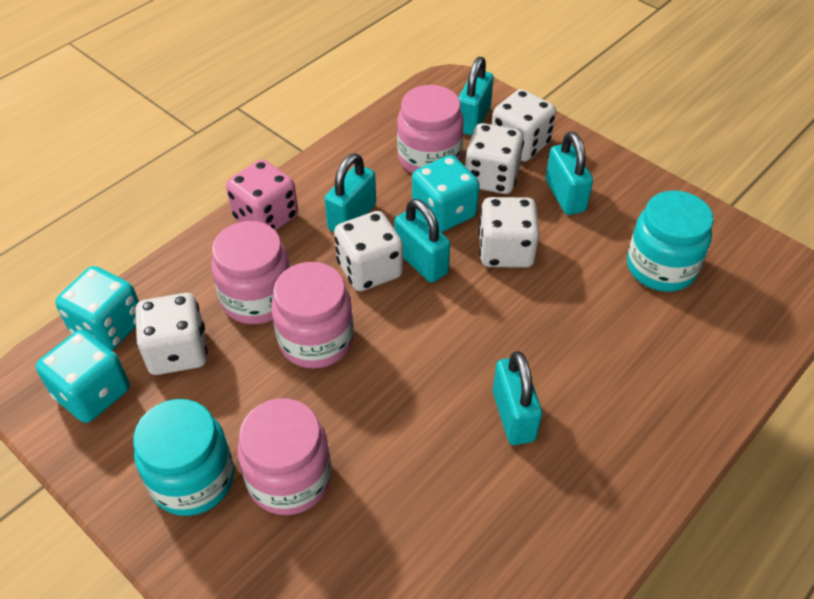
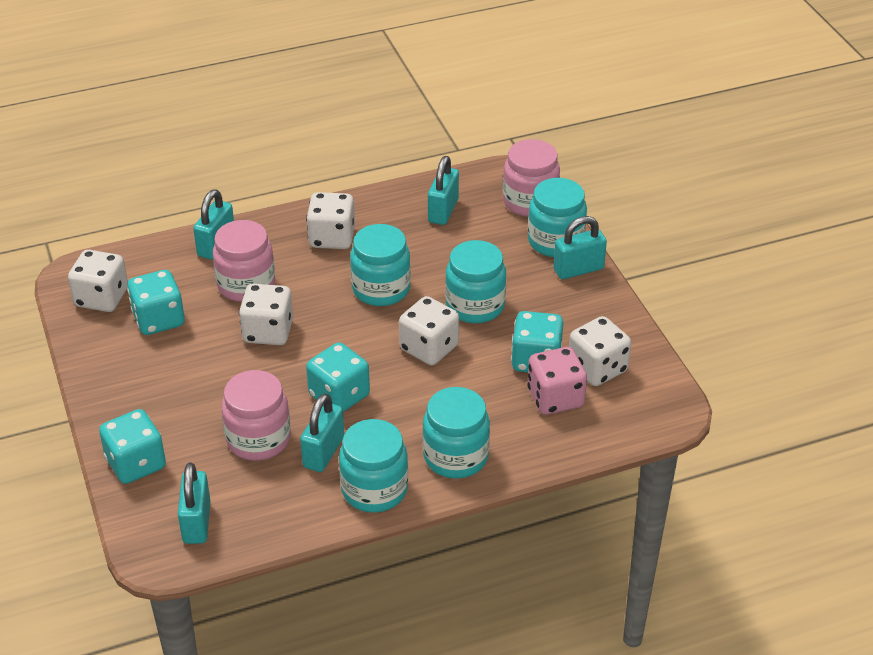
pink jar: [211,221,290,324] [237,398,332,515] [271,262,354,369] [397,85,464,173] = 4 -> [213,220,275,302] [222,370,291,461] [503,139,560,217] = 3
turquoise dice: [36,330,130,423] [55,266,139,351] [412,155,480,232] = 3 -> [99,409,166,484] [127,270,185,335] [306,342,370,412] [511,311,563,372] = 4
turquoise jar: [133,399,234,516] [627,190,714,292] = 2 -> [339,419,408,513] [350,224,411,306] [422,387,490,479] [445,240,506,323] [528,178,587,257] = 5

